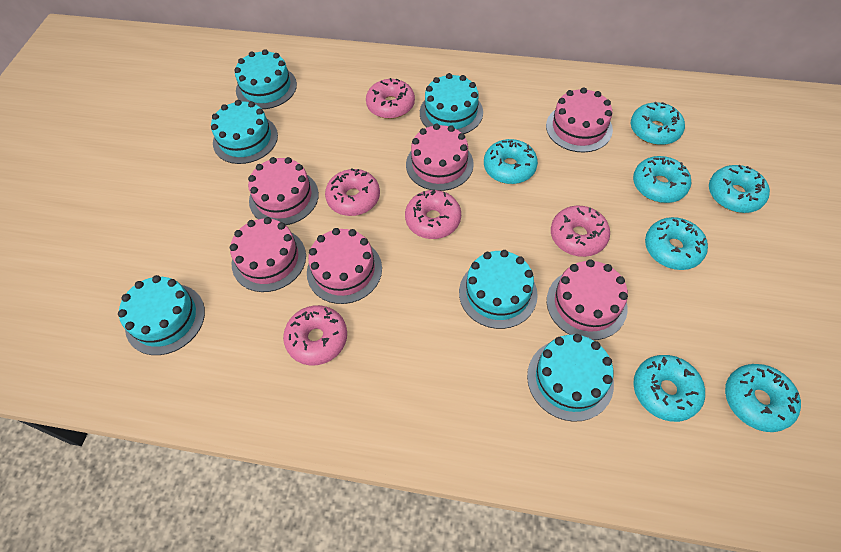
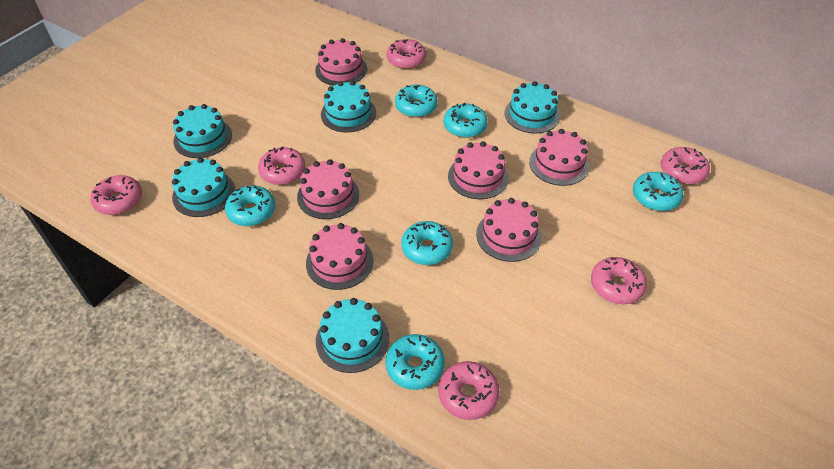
pink donut: [283,305,347,365] [325,168,380,216] [366,78,415,119] [405,190,461,239] [551,205,610,257] = 5 -> [90,175,142,215] [258,146,306,185] [387,39,426,69] [438,361,500,420] [591,257,647,304] [661,147,710,185] = 6
turquoise cake: [118,275,205,355] [211,100,278,164] [234,49,297,109] [420,73,483,134] [459,250,538,329] [527,334,614,422] = 6 -> [172,157,235,217] [173,104,232,158] [316,298,389,373] [321,81,376,133] [505,81,560,134] = 5
turquoise donut: [484,139,538,184] [631,102,685,145] [633,156,691,203] [633,355,705,422] [645,217,708,270] [709,165,770,213] [725,364,801,432] = 7 -> [225,186,275,226] [385,334,445,390] [395,85,438,118] [401,221,453,265] [444,102,488,138] [633,172,683,211] = 6

